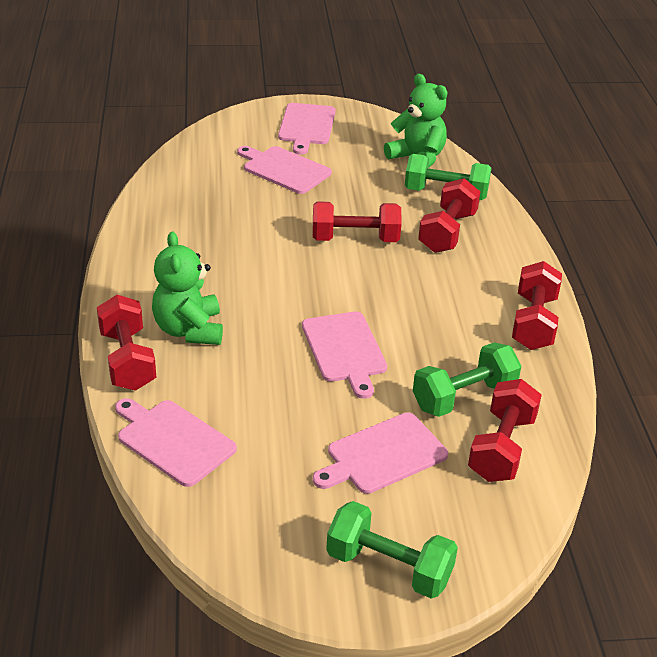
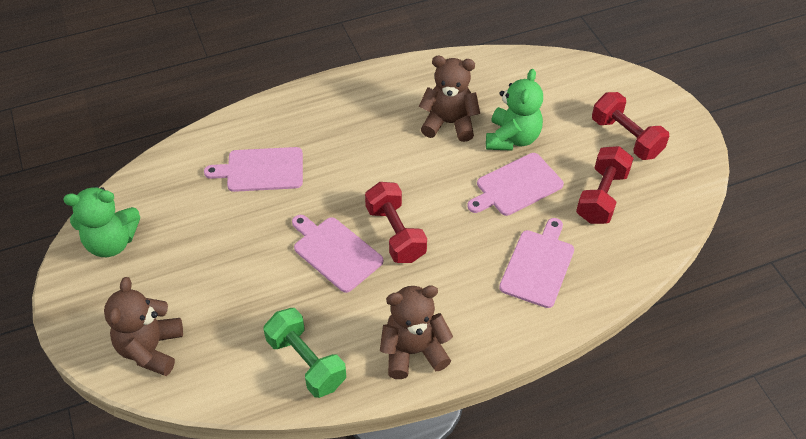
brown teddy bear: none = 0 -> [104,277,183,376] [380,285,453,379] [419,56,480,142] = 3
green dumbbell: [326,501,458,599] [405,154,491,200] [413,342,521,417] = 3 -> [263,308,346,398] = 1
pink cutting board: [115,398,237,487] [237,146,332,194] [278,103,335,155] [302,312,387,399] [313,413,448,494] = 5 -> [204,147,303,192] [292,215,383,293] [467,153,564,216] [499,218,574,308] = 4
red dumbbell: [97,295,156,391] [312,201,402,242] [418,178,480,253] [468,379,542,482] [512,261,562,350] = 5 -> [365,182,427,263] [576,146,634,224] [592,92,669,160] = 3

